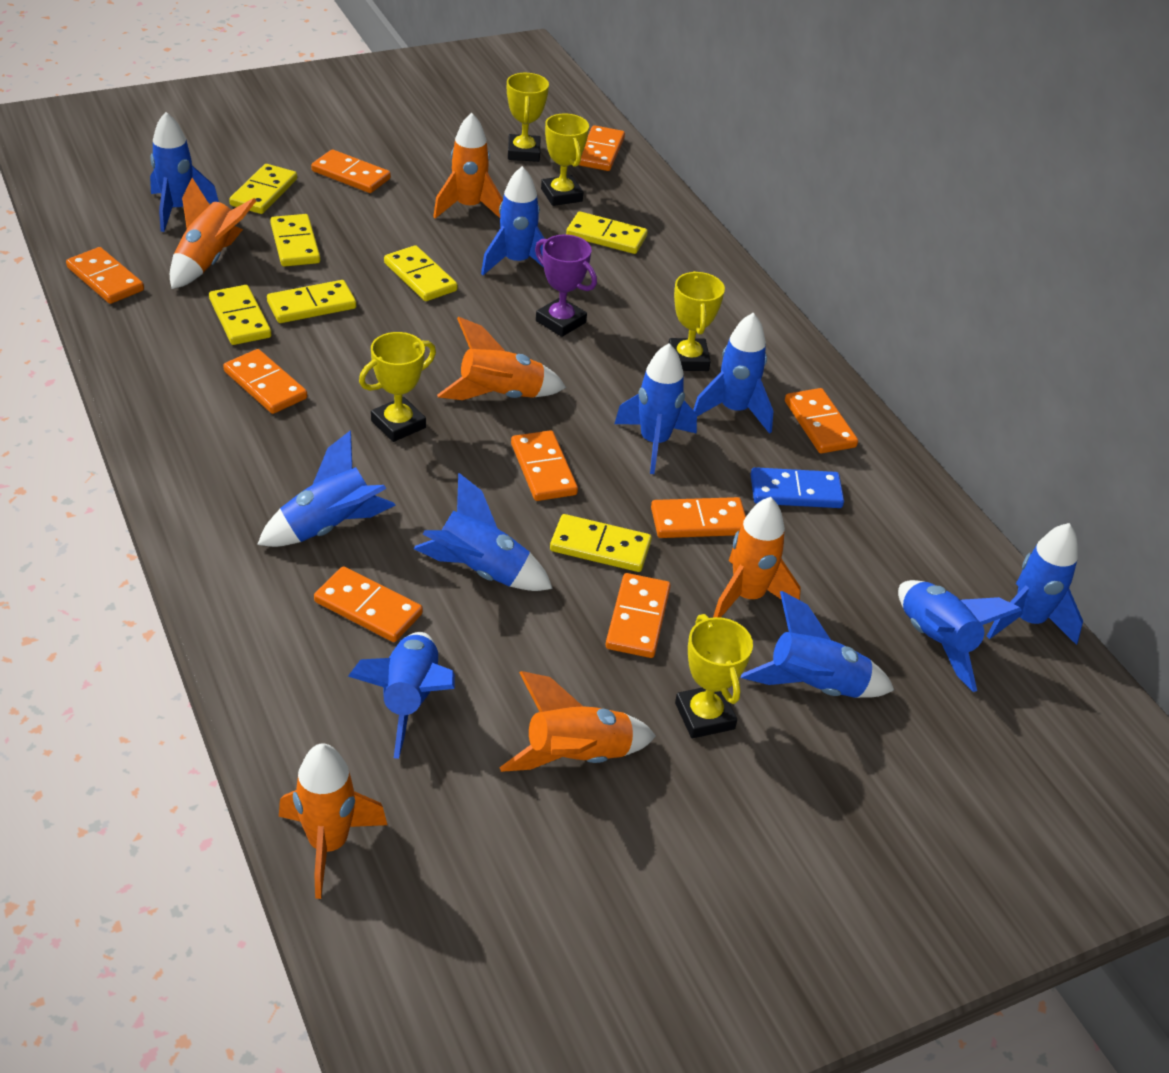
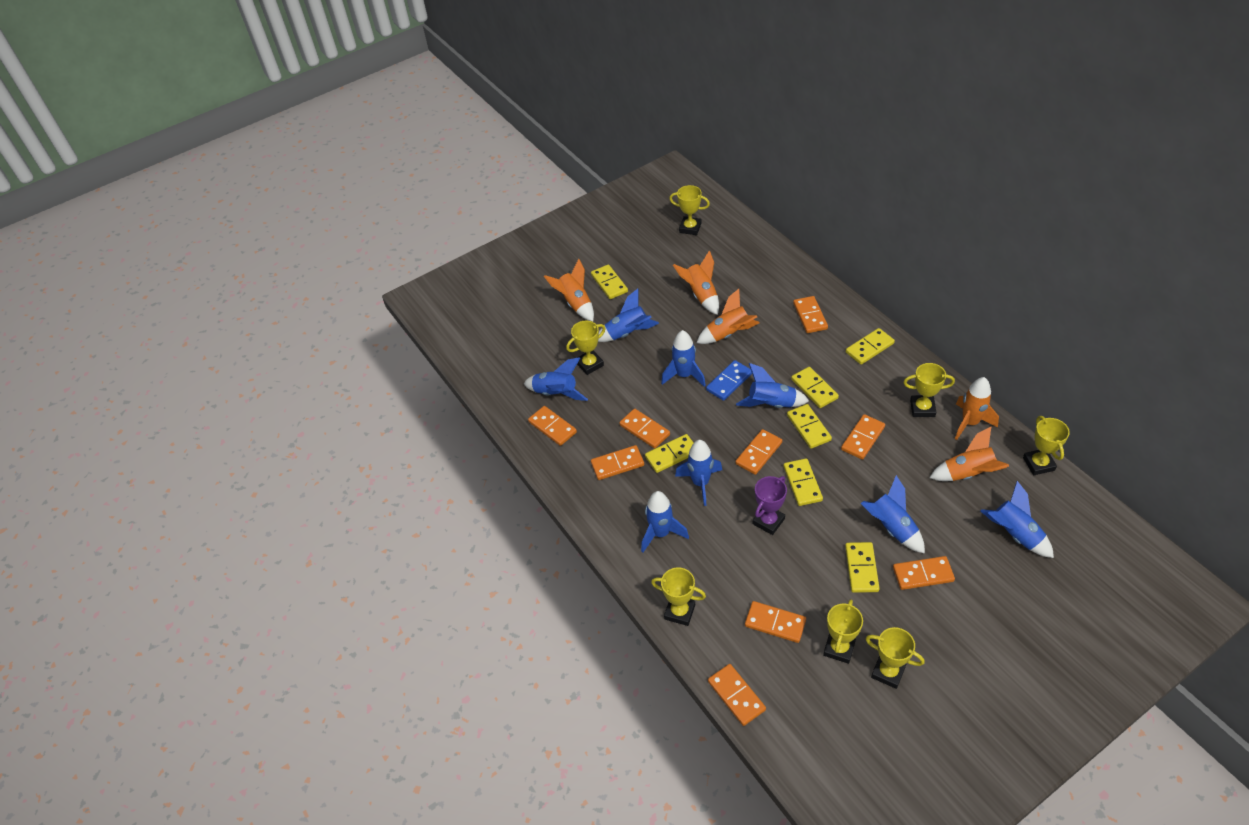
blue rocket: [150,112,219,232] [257,430,396,547] [348,632,455,759] [414,473,553,591] [481,166,545,275] [614,343,697,474] [693,313,773,434] [741,591,894,698] [898,580,1022,692] [987,523,1083,645] = 10 -> [524,358,588,401] [598,289,659,342] [641,491,689,552] [661,330,706,387] [675,440,722,506] [736,363,809,408] [861,475,925,554] [980,481,1054,558] = 8
orange rocket: [170,178,257,289] [279,743,387,899] [433,113,503,218] [437,317,566,400] [499,671,656,772] [713,497,801,618] = 6 -> [544,259,594,321] [673,250,719,315] [697,289,759,344] [929,427,1009,481] [955,377,999,440] = 5
yellow trophy: [359,332,436,442] [507,73,549,162] [541,113,589,206] [669,271,725,371] [675,614,753,738] = 5 -> [566,321,606,375] [651,567,706,626] [669,185,710,235] [823,599,863,664] [866,627,925,689] [903,363,955,417] [1023,416,1070,475] = 7

